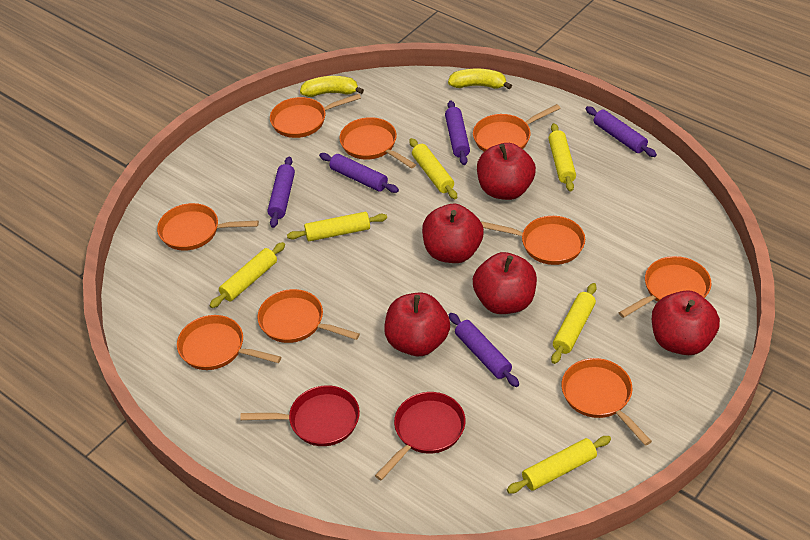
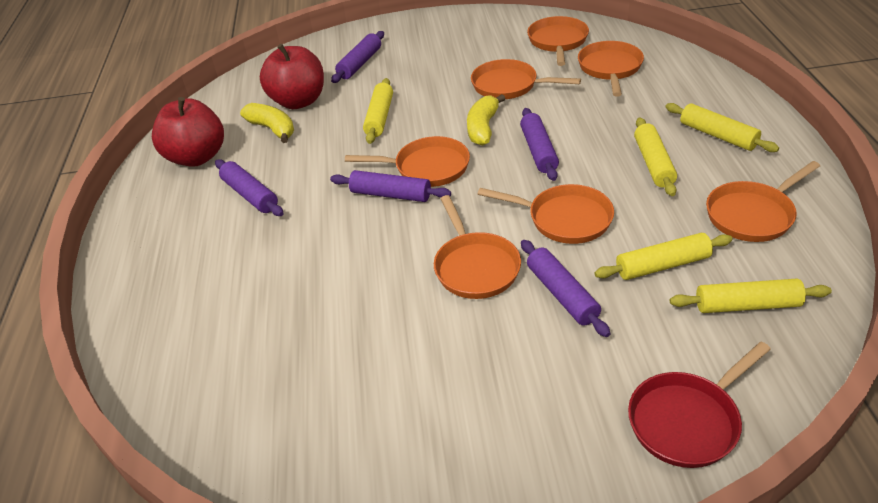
orange pan: [157,203,259,251] [177,315,281,370] [257,289,360,343] [270,94,361,138] [339,117,416,169] [473,104,560,152] [481,216,585,265] [562,358,652,446] [619,256,711,318] = 9 -> [345,136,470,187] [434,195,521,299] [471,59,581,99] [478,184,614,244] [527,16,589,66] [578,41,644,97] [706,161,820,242] = 7
red apple: [384,292,450,356] [422,204,484,263] [473,252,537,314] [477,143,536,200] [652,290,720,355] = 5 -> [152,97,224,167] [260,44,324,109] = 2
red pan: [240,385,360,446] [375,392,465,480] = 2 -> [628,342,771,468] = 1
yellow rolling pin: [209,242,285,308] [287,212,387,241] [409,138,457,199] [507,436,611,494] [549,123,576,192] [551,283,597,364] = 6 -> [363,78,393,144] [595,233,733,280] [634,117,677,196] [665,103,779,152] [670,279,832,313] = 5

